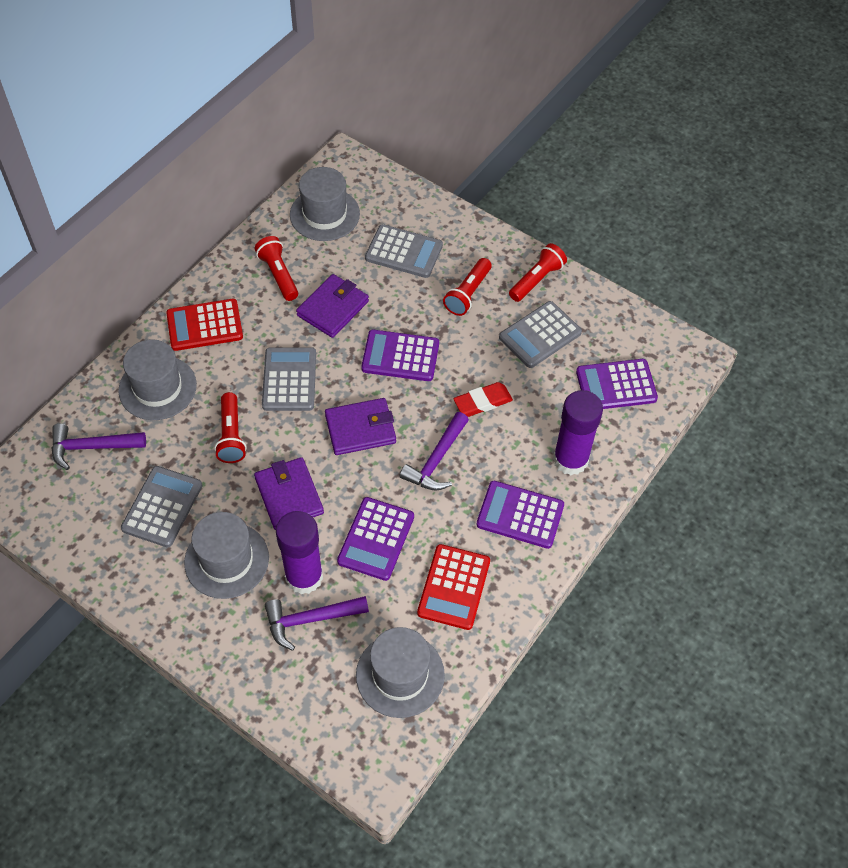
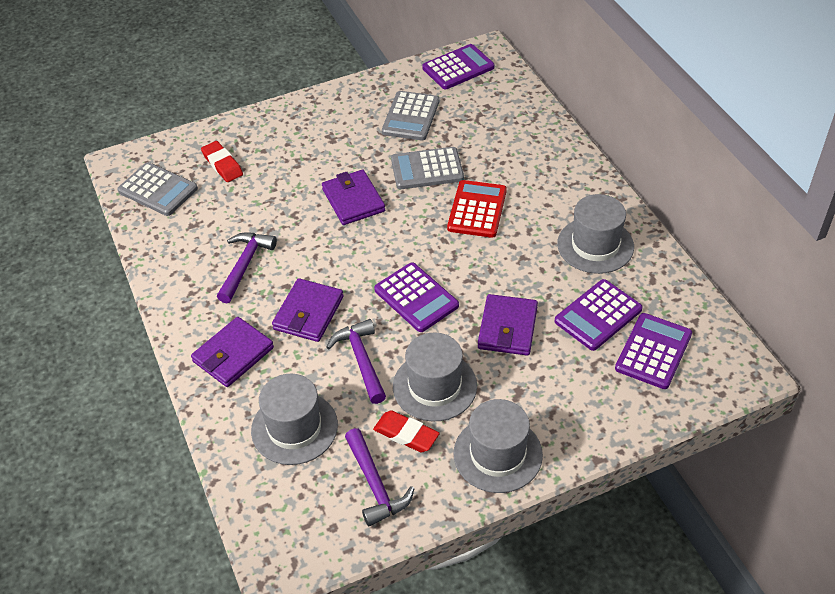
grey calculator: [121,466,202,547] [262,347,316,411] [365,224,443,278] [499,301,582,368] = 4 -> [117,162,198,216] [382,91,439,141] [391,147,464,189] = 3
purple glue stick: [276,511,323,594] [553,390,603,475] = 2 -> none = 0
purple wallet: [254,457,324,530] [296,274,369,338] [325,398,396,455] = 3 -> [191,317,274,387] [272,278,344,342] [322,170,385,225] [478,294,538,356] = 4
red calculator: [166,299,243,351] [417,544,490,630] = 2 -> [447,180,507,238] = 1
red eraser: [453,382,513,417] = 1 -> [201,141,243,182] [373,410,440,452] = 2
red flashlight: [214,392,247,463] [255,236,298,301] [443,258,492,316] [509,243,567,302] = 4 -> none = 0

